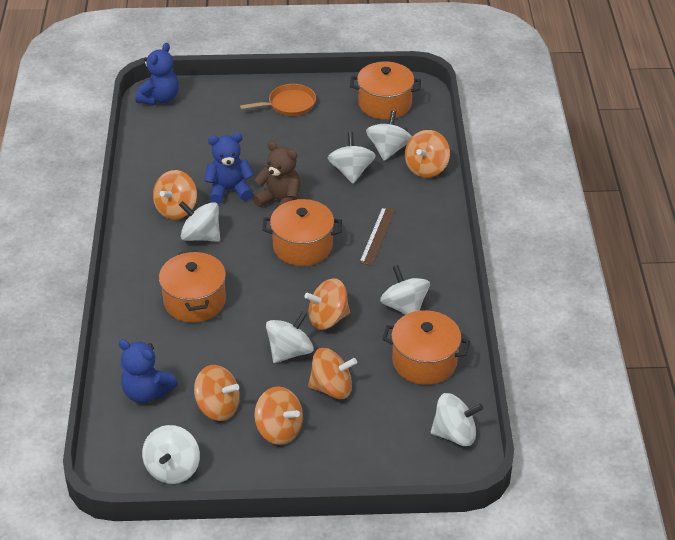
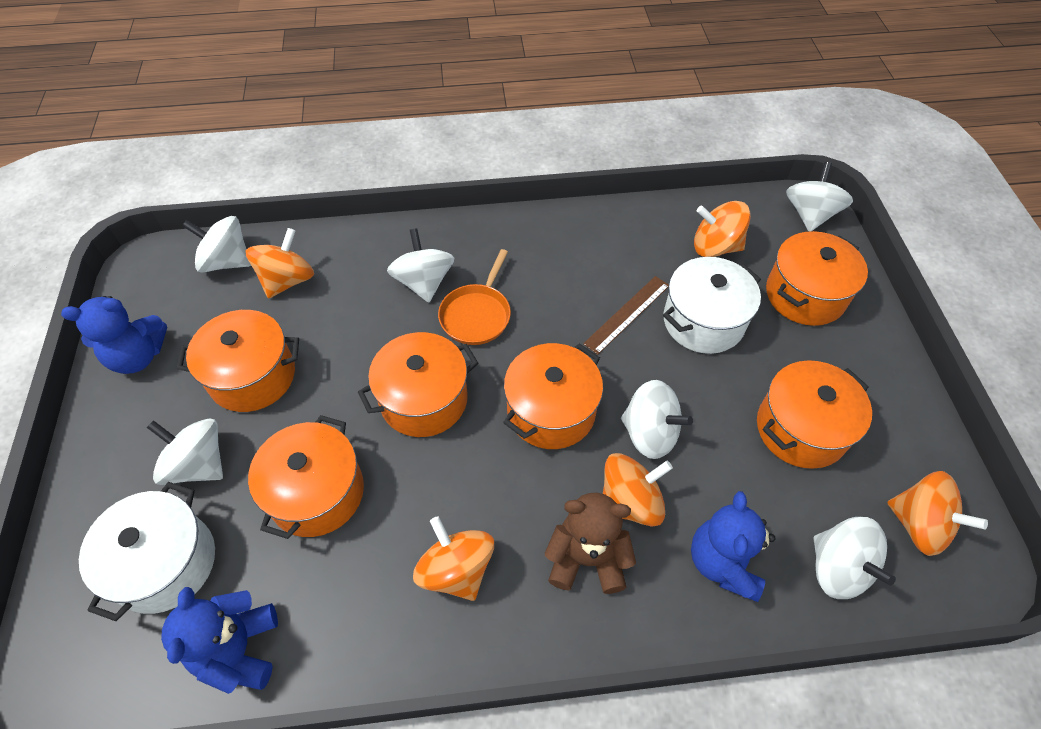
orange pot: [159,250,226,323] [262,199,342,266] [350,62,421,120] [382,310,470,385] = 4 -> [177,310,299,412] [248,415,364,539] [358,332,478,437] [503,343,603,449] [757,360,872,469] [766,231,868,326] = 6
orange spinning top: [153,170,197,219] [194,365,240,421] [254,386,303,445] [304,279,350,330] [308,348,357,399] [405,130,450,178] = 6 -> [245,228,314,299] [413,516,494,601] [603,453,673,527] [694,201,751,257] [887,471,988,556] = 5
white pot: none = 0 -> [79,482,215,621] [663,257,761,354] = 2
white spinning top: [142,425,200,484] [179,201,220,242] [266,311,314,363] [328,132,376,184] [366,111,412,161] [380,265,430,315] [431,393,483,446] = 7 -> [146,419,223,485] [182,216,251,272] [387,228,454,302] [621,380,693,459] [786,162,853,232] [813,517,896,599] = 6

